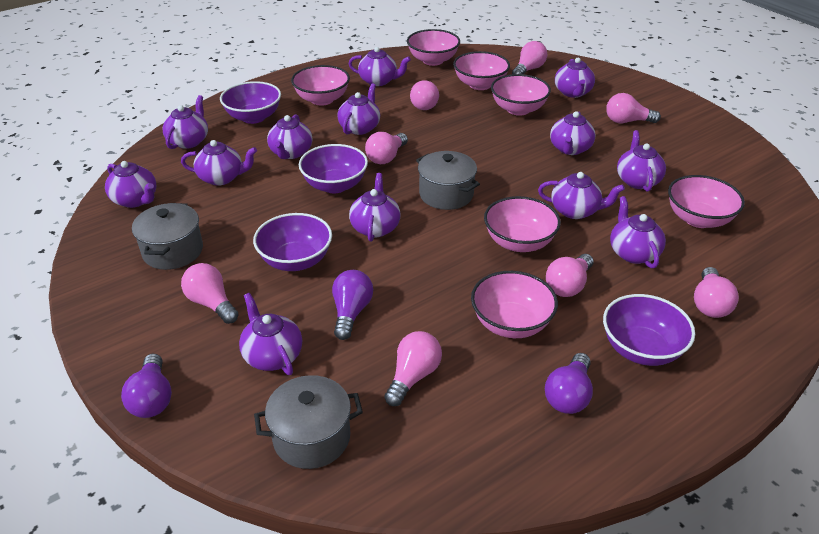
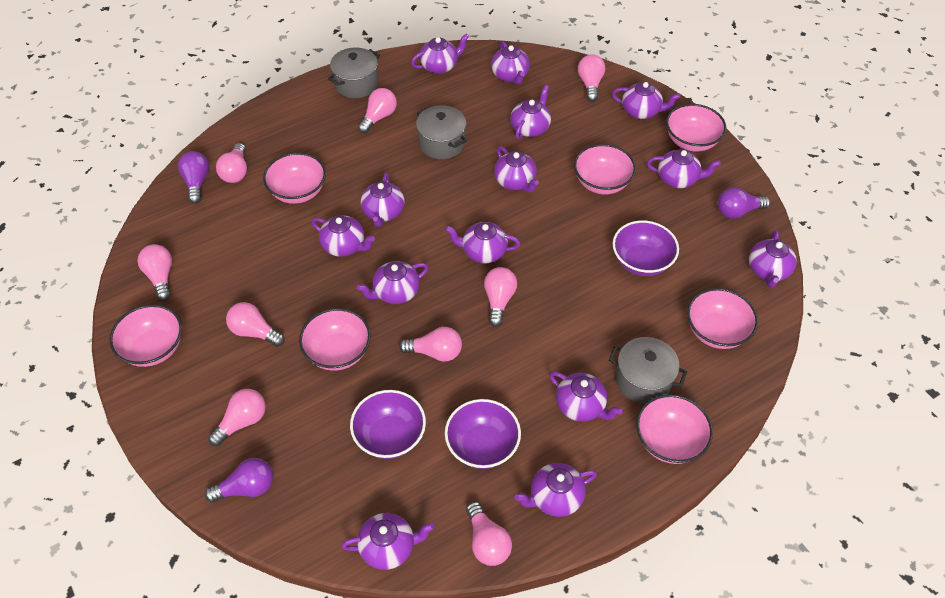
pink light bulb: [181,263,239,324] [365,132,408,164] [384,331,442,406] [410,80,439,110] [512,41,547,74] [546,254,594,297] [606,93,661,123] [694,267,739,318] = 8 -> [138,244,172,301] [208,389,266,446] [216,143,247,183] [226,302,285,347] [358,88,397,133] [399,327,462,362] [466,502,512,566] [484,267,517,327] [578,55,605,102] = 9
purple bowl: [220,81,281,124] [253,213,332,271] [299,144,368,193] [603,294,695,366] = 4 -> [350,390,426,459] [445,399,521,469] [613,221,679,276] = 3
purple teapot: [105,161,156,208] [163,95,208,149] [181,140,257,186] [239,293,302,375] [267,114,313,159] [337,83,380,135] [349,47,411,86] [349,173,400,242] [538,172,625,219] [550,111,596,155] [555,58,595,98] [610,196,666,268] [617,130,666,192] = 13 -> [312,215,375,257] [341,513,434,570] [357,261,429,304] [361,173,405,227] [411,33,469,74] [445,222,520,263] [491,41,530,84] [494,146,539,192] [510,85,551,140] [515,463,597,517] [549,372,623,422] [612,82,680,119] [647,149,721,188] [749,230,797,288] = 14

